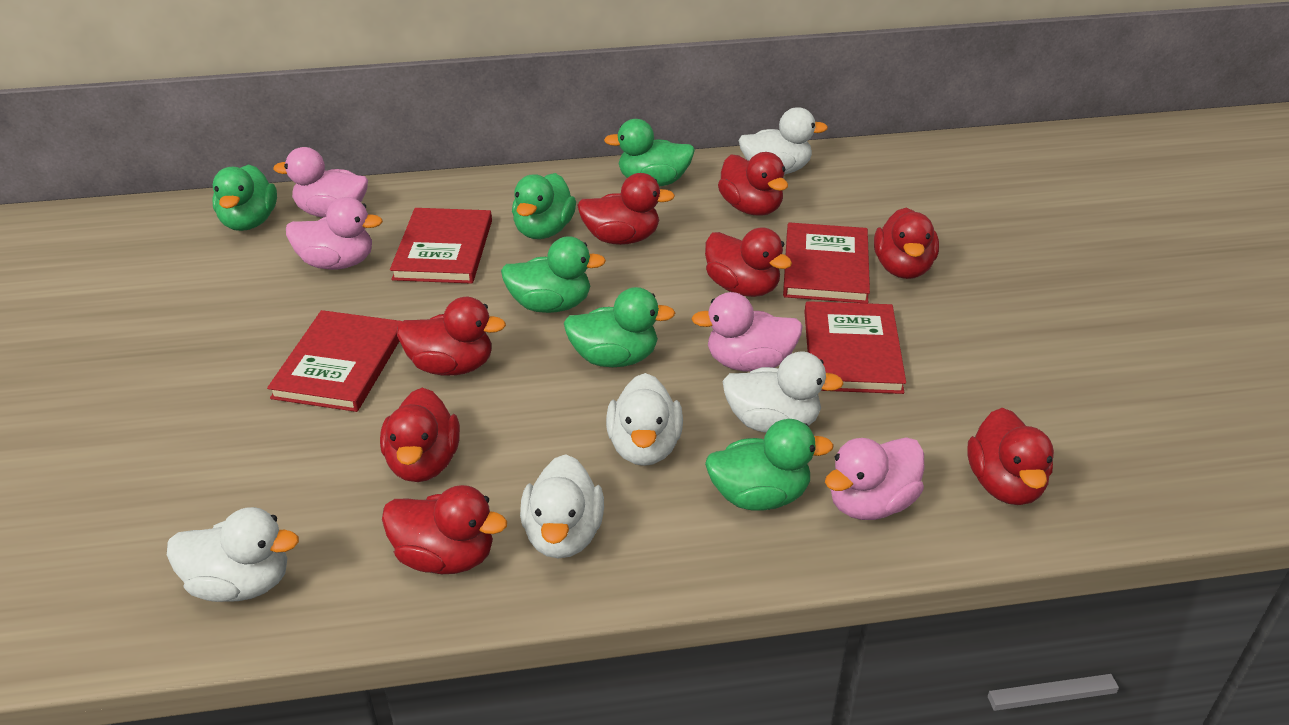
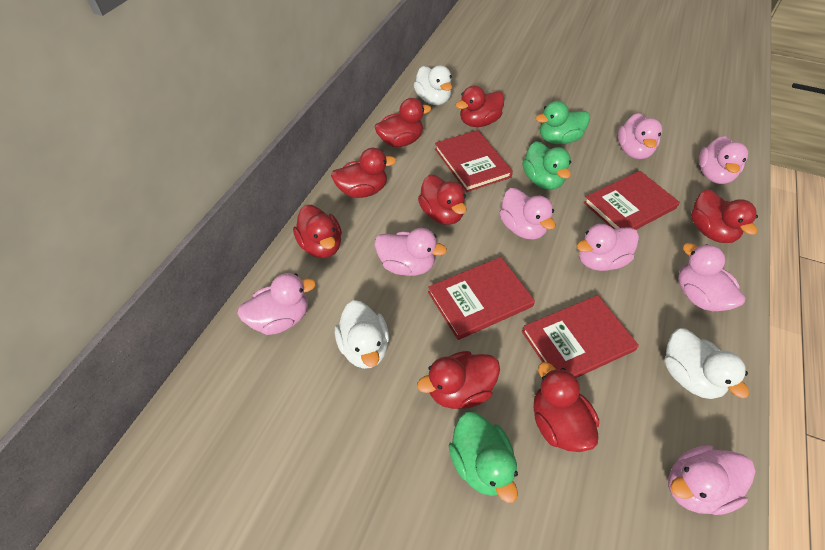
green duck: [212,164,277,231] [501,236,606,313] [512,173,576,239] [564,287,675,367] [604,119,695,186] [705,419,834,511] = 6 -> [449,412,518,503] [522,141,571,190] [536,101,590,144] = 3
pink duck: [273,147,368,218] [286,197,383,270] [691,292,803,372] [825,437,924,520] = 4 -> [237,273,316,335] [375,228,447,276] [499,188,555,239] [577,224,639,271] [618,113,662,159] [668,445,756,515] [678,243,745,311] [699,136,748,184] = 8
white duck: [167,507,299,602] [520,454,604,558] [606,373,683,466] [723,352,844,433] [739,107,828,175] = 5 -> [335,300,389,369] [414,65,452,105] [664,329,749,399] = 3

